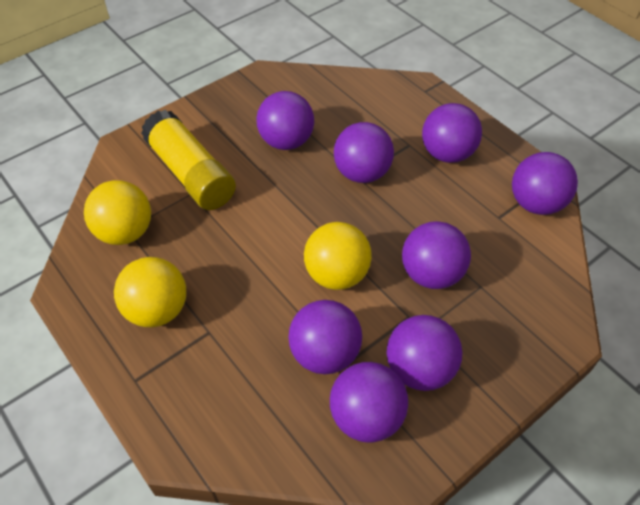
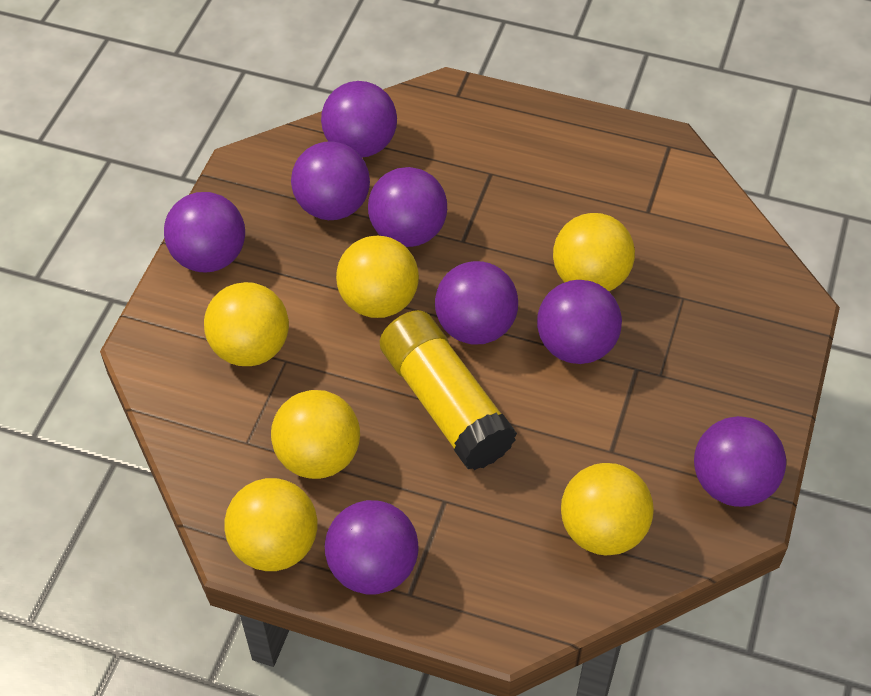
yellow ball: [84,180,151,245] [114,257,186,327] [304,222,372,290] = 3 -> [204,282,289,366] [224,478,317,571] [271,390,360,479] [336,236,419,318] [553,213,635,291] [561,463,654,555] = 6

